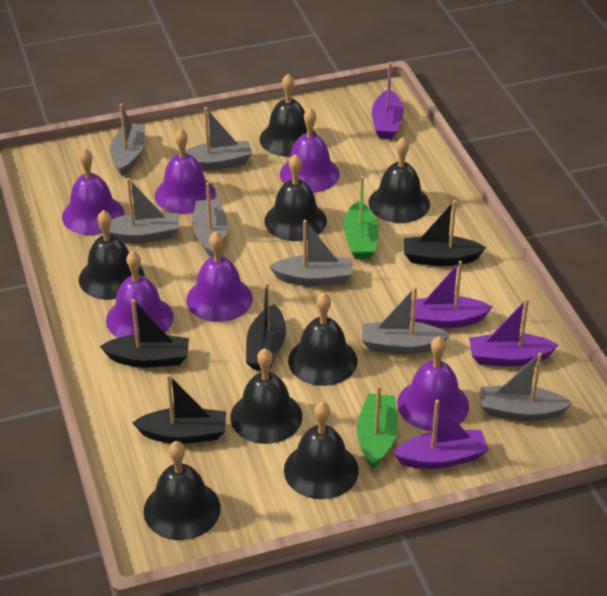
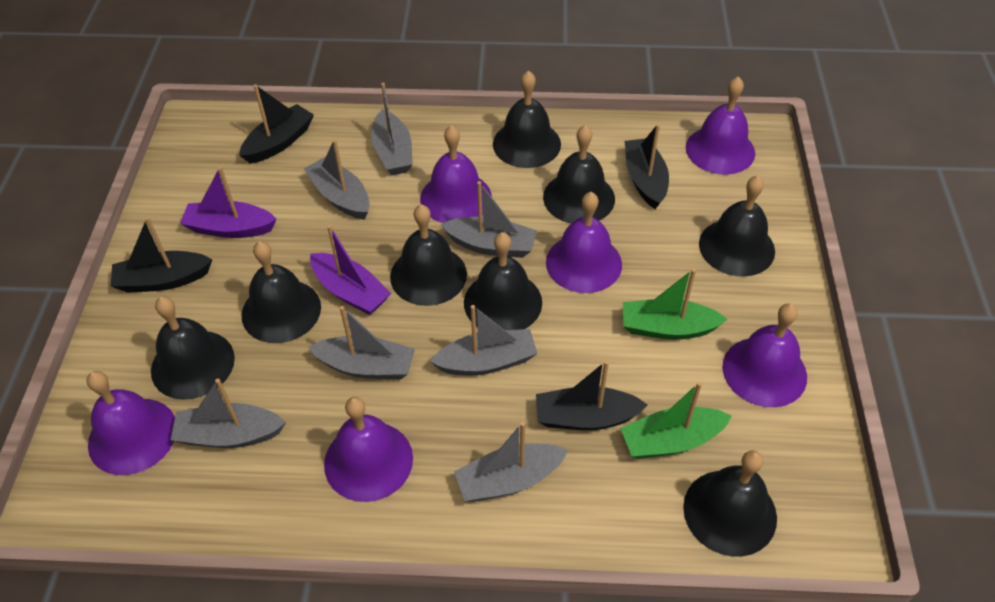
purple boat: [372,62,404,139] [393,400,488,469] [410,261,492,328] [469,298,558,366] = 4 -> [180,167,277,238] [310,225,391,315] = 2

